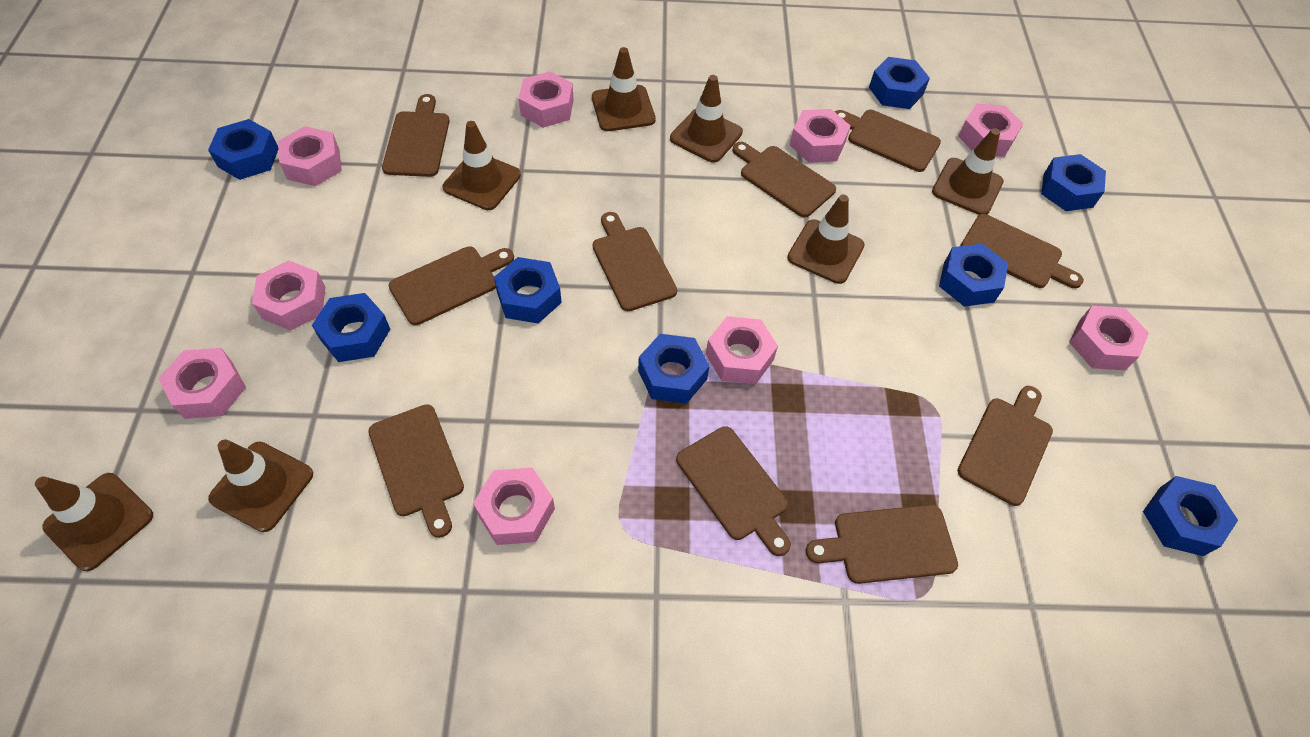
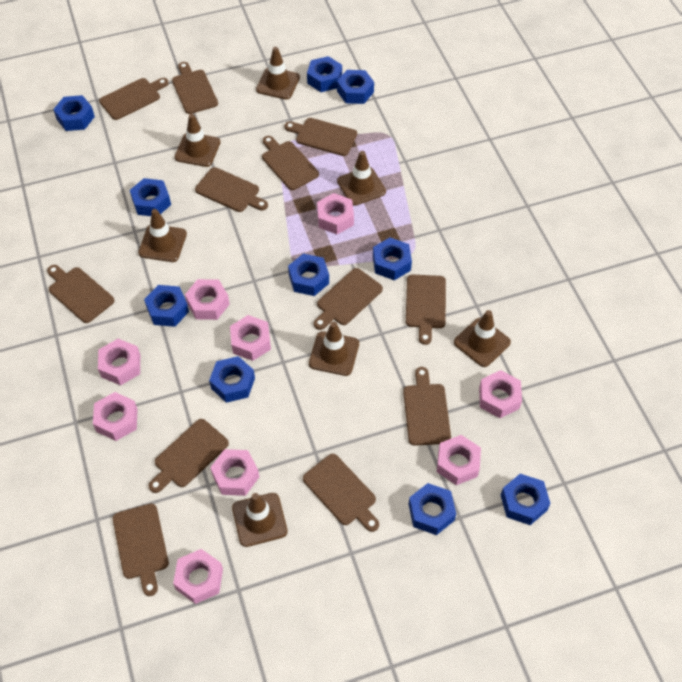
blue nut: [208,119,279,180] [312,293,390,362] [494,257,562,324] [638,334,710,404] [869,57,930,109] [939,244,1008,307] [1041,154,1106,211] [1143,476,1238,556] = 8 -> [53,95,95,131] [130,178,171,216] [144,285,189,327] [209,356,255,403] [288,254,329,296] [307,56,342,92] [337,70,374,104] [373,238,412,280] [409,483,456,535] [501,474,551,525] = 10
brown cutting board: [368,404,464,538] [382,94,450,177] [388,246,514,325] [593,212,677,311] [676,426,791,556] [732,142,836,218] [806,505,958,584] [835,110,941,172] [958,386,1053,506] [960,214,1084,288] = 10 -> [47,265,115,323] [99,78,169,120] [113,503,169,596] [149,419,229,493] [172,62,218,114] [195,167,268,212] [262,136,319,190] [284,118,357,156] [303,454,379,532] [314,268,383,330] [403,367,451,446] [406,274,446,345] = 12

